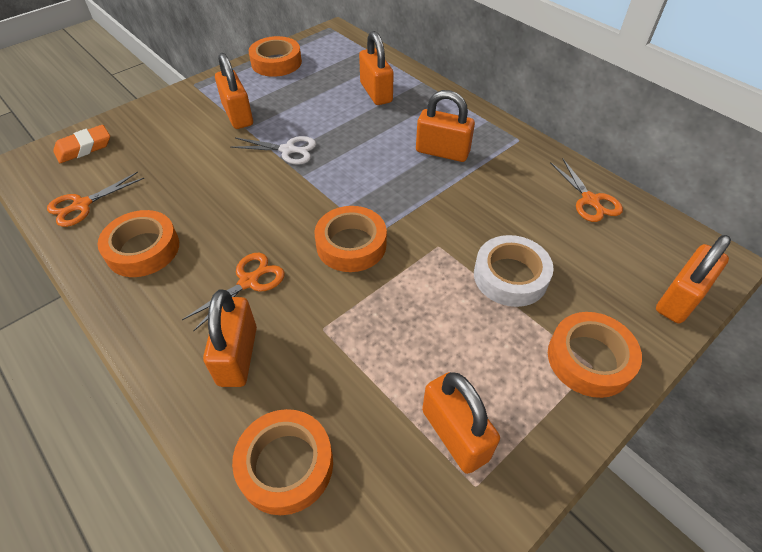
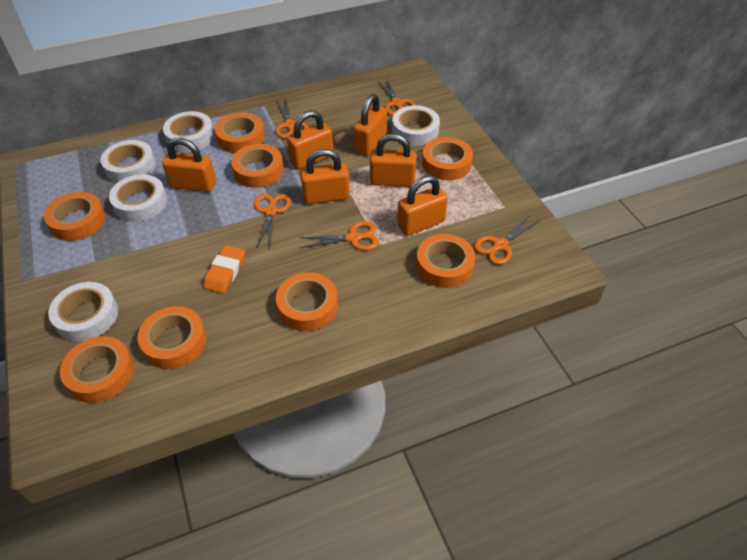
orange scissors: [47,172,144,227] [182,253,285,332] [550,159,623,222] = 3 -> [254,194,291,247] [275,100,308,138] [300,221,379,250] [377,79,416,116] [474,215,539,264] = 5
orange tape: [98,210,179,277] [232,409,333,515] [249,36,302,77] [314,206,387,272] [548,312,642,398] = 5 -> [44,192,106,241] [60,336,134,403] [137,306,206,369] [215,113,265,153] [231,144,284,188] [276,272,338,331] [416,234,475,288] [422,137,473,180] = 8
white scissors: [230,136,316,165] = 1 -> none = 0
white tape: [474,235,554,307] = 1 -> [48,282,118,342] [100,140,156,183] [109,174,167,222] [163,111,214,152] [392,105,440,146] = 5

